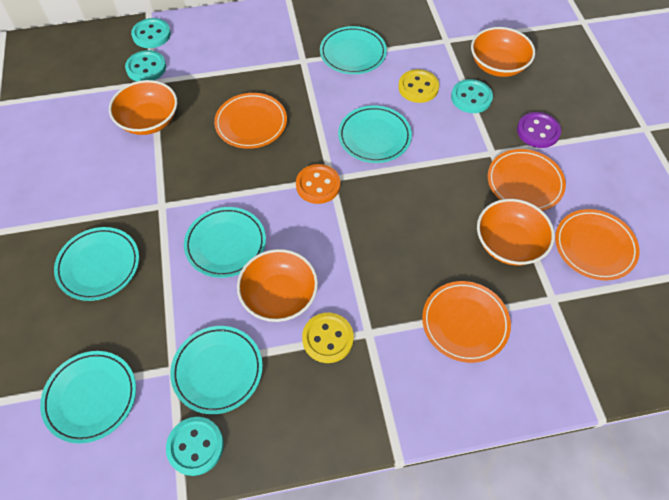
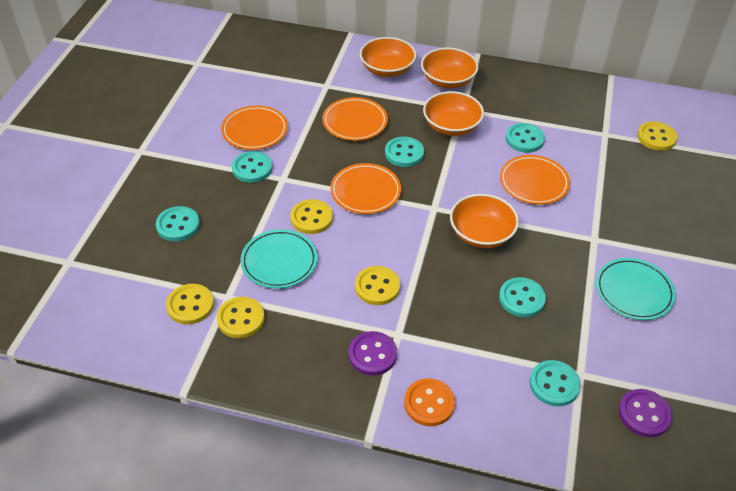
purple button: [517,112,561,148] = 1 -> [349,331,397,376] [619,389,672,437] = 2
turquoise button: [125,50,166,82] [131,18,171,48] [166,417,224,476] [451,79,493,113] = 4 -> [156,206,200,241] [232,151,272,183] [385,137,424,167] [499,277,546,317] [506,123,545,153] [530,360,581,406] = 6
turquoise plate: [40,351,136,444] [54,227,139,301] [170,326,263,414] [184,207,266,278] [320,26,387,74] [338,106,412,163] = 6 -> [241,229,317,289] [596,258,676,320] = 2
yellow button: [302,313,354,363] [398,69,439,103] = 2 -> [166,284,214,324] [217,297,264,338] [290,199,333,234] [355,266,400,305] [637,121,678,151] = 5

